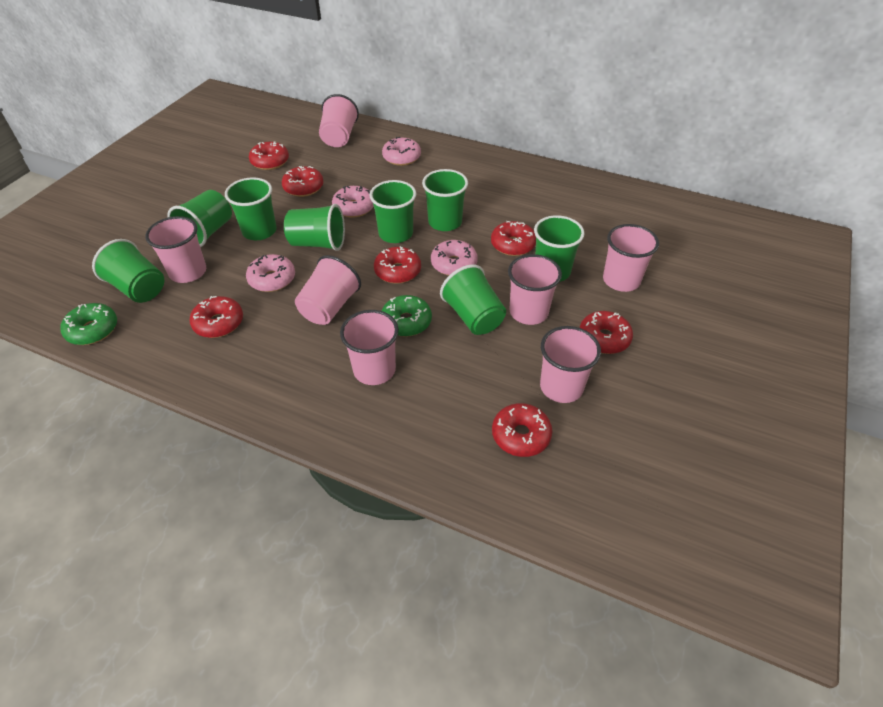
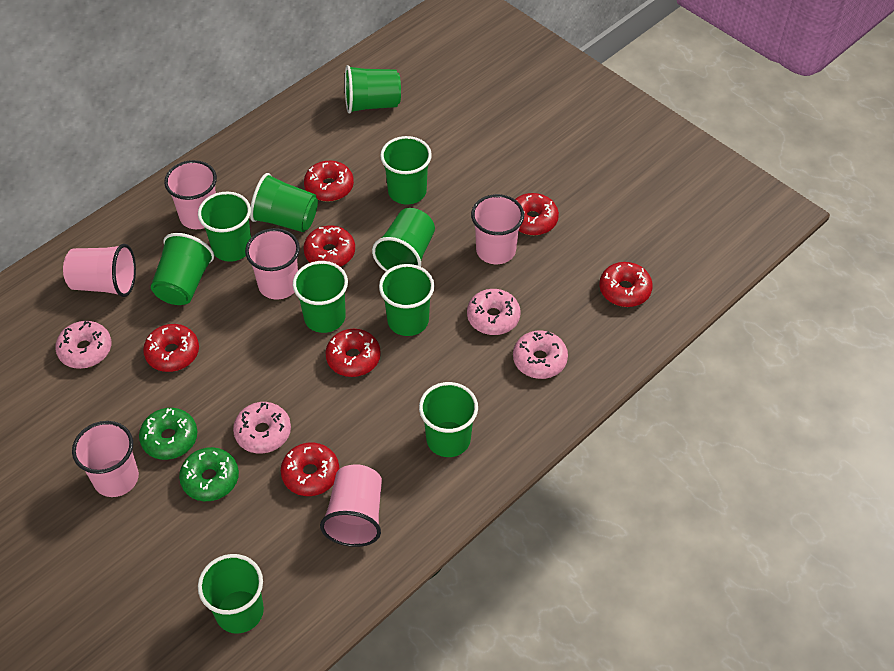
green cup: [92,239,164,303] [167,190,232,247] [225,177,277,240] [284,204,345,251] [369,180,416,243] [422,169,468,231] [440,265,506,335] [534,215,585,282] = 8 -> [151,233,214,305] [198,191,251,262] [198,554,264,634] [250,173,318,232] [293,261,348,333] [345,65,401,114] [372,208,435,271] [379,264,434,336] [380,136,432,205] [419,382,478,457] = 10
pink cup: [145,216,206,283] [295,255,361,325] [319,94,359,147] [340,310,399,385] [508,254,562,325] [540,326,601,403] [603,224,659,292] = 7 -> [63,244,136,297] [72,421,139,497] [164,160,217,229] [245,228,300,300] [320,464,382,547] [471,194,524,264] = 6

